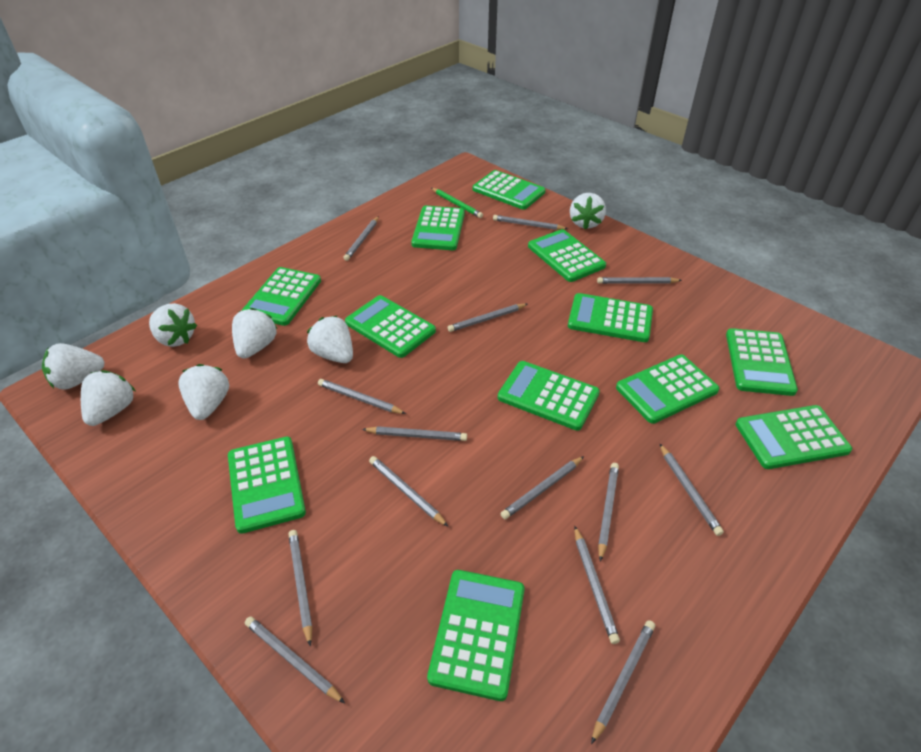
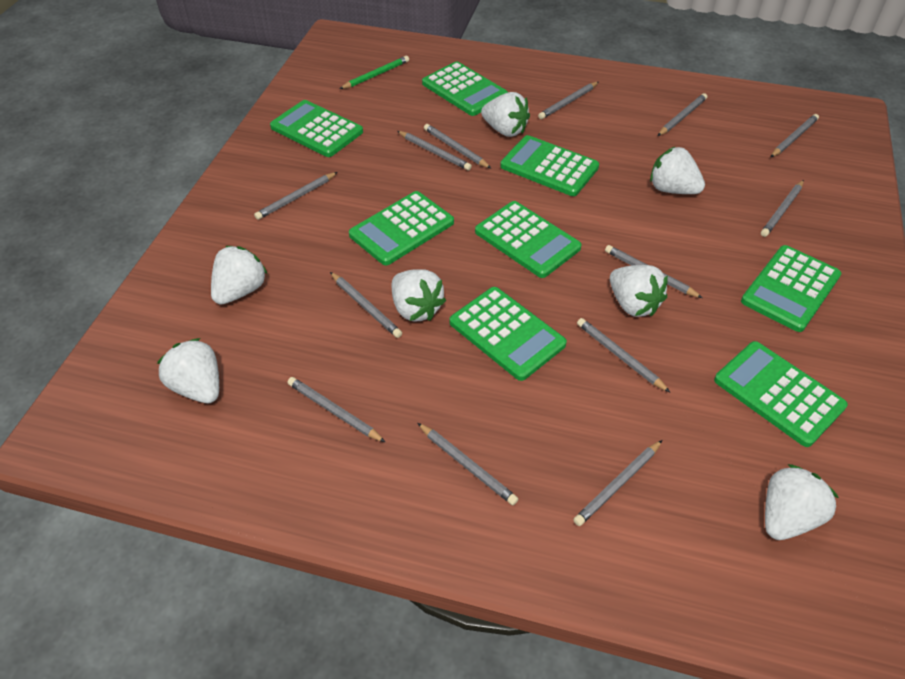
green calculator: [228,437,306,534] [242,267,321,326] [345,295,436,358] [411,206,465,250] [427,570,525,701] [473,170,545,210] [498,361,600,431] [528,229,606,282] [568,293,653,342] [616,355,719,424] [726,328,798,396] [736,405,852,469] = 12 -> [270,100,363,157] [349,191,454,265] [422,61,508,116] [450,287,567,381] [475,201,582,278] [500,135,599,196] [714,341,848,447] [741,245,842,332] = 8
grey pencil: [245,616,345,703] [288,530,312,647] [318,379,406,414] [344,216,379,261] [362,426,467,441] [369,456,449,527] [448,304,528,332] [493,215,568,230] [501,456,584,519] [574,526,620,644] [591,620,655,744] [597,277,682,284] [598,463,619,562] [659,443,724,536] = 14 -> [254,172,337,220] [287,377,385,442] [330,272,402,338] [397,131,472,170] [418,423,518,505] [424,124,491,168] [538,82,599,119] [573,440,662,526] [577,318,671,393] [605,245,703,298] [658,93,707,136] [761,180,804,237] [770,114,819,158] = 13

